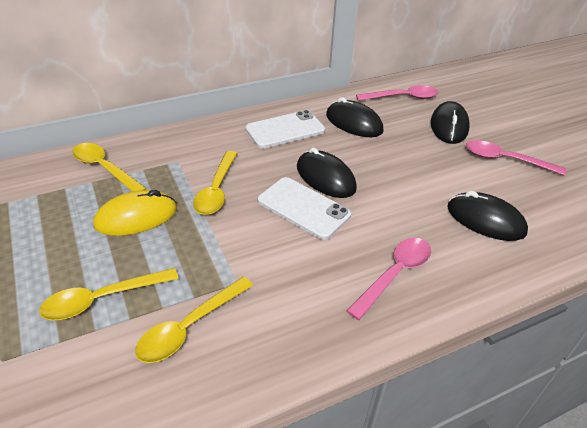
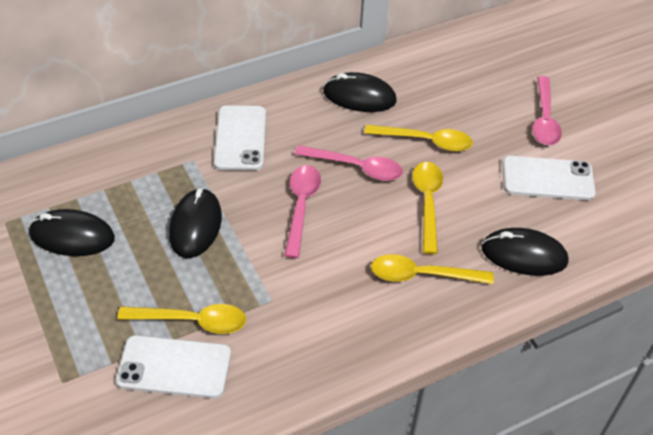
white phone: [245,110,325,148] [258,177,351,240] = 2 -> [115,335,231,398] [214,105,266,171] [502,156,596,200] = 3
yellow mouse: [93,190,177,236] = 1 -> none = 0

